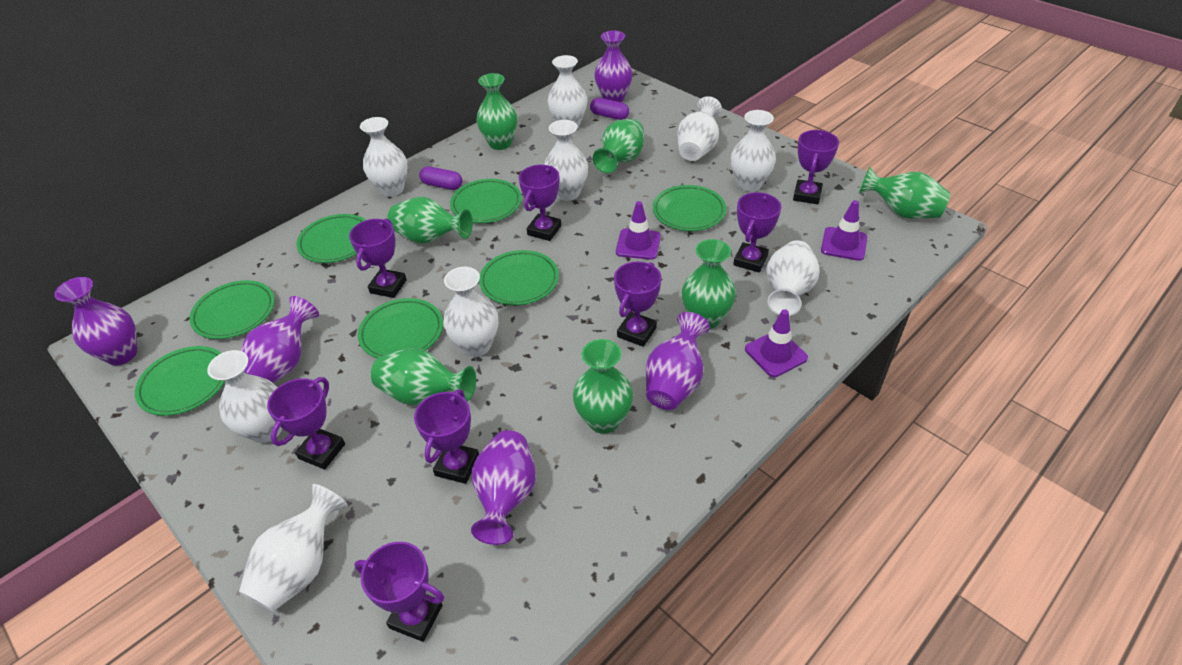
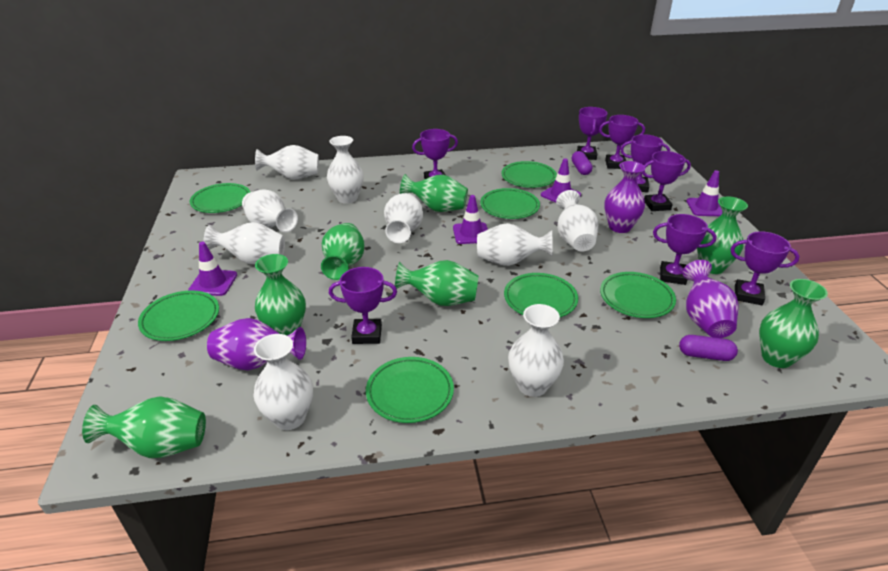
purple traffic cone: [616,201,661,260] [745,309,808,377] [821,200,867,261] = 3 -> [188,242,237,296] [453,195,488,244] [541,159,581,203] [686,170,722,216] = 4
purple vase: [54,277,137,365] [241,296,319,383] [471,430,536,545] [594,31,633,102] [646,312,710,410] = 5 -> [207,318,306,371] [604,161,645,233] [682,260,739,338] = 3

